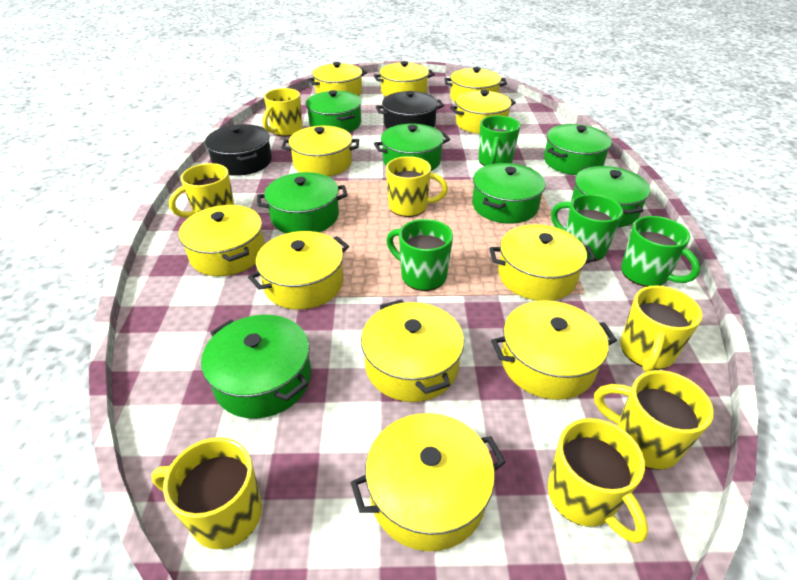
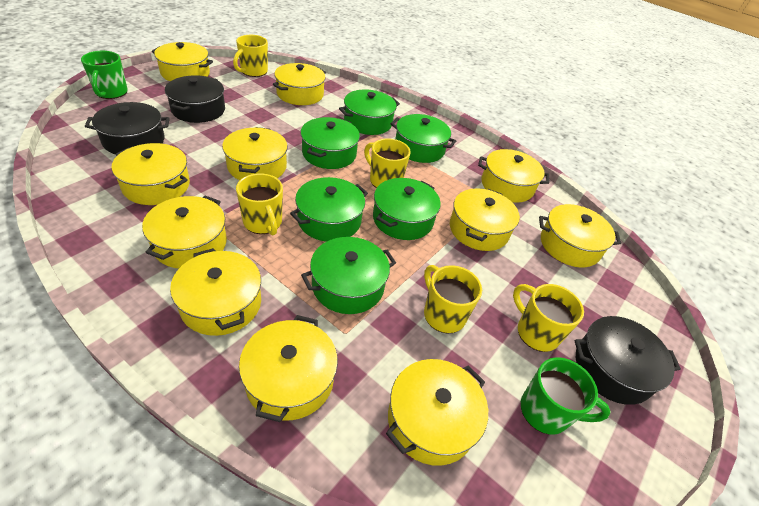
black pot: [205,124,272,176] [376,91,444,129] = 2 -> [85,102,170,155] [165,75,225,123] [575,316,681,405] = 3
green mug: [386,219,453,291] [478,116,520,166] [551,194,623,261] [621,216,700,287] = 4 -> [81,51,128,99] [521,357,611,435] = 2
green pot: [201,315,311,419] [257,172,347,233] [306,90,362,132] [374,124,450,171] [472,163,545,224] [544,124,612,175] [571,166,650,227] = 7 -> [290,177,368,242] [301,117,360,169] [301,237,396,314] [339,89,400,135] [373,178,441,240] [391,114,456,163] = 6
yellow mug: [151,437,262,549] [169,163,234,218] [263,88,303,136] [386,156,448,217] [548,418,648,544] [594,370,714,470] [620,285,703,372] = 7 -> [233,35,268,77] [236,173,283,235] [364,138,411,188] [424,265,482,333] [513,284,584,352] = 5

